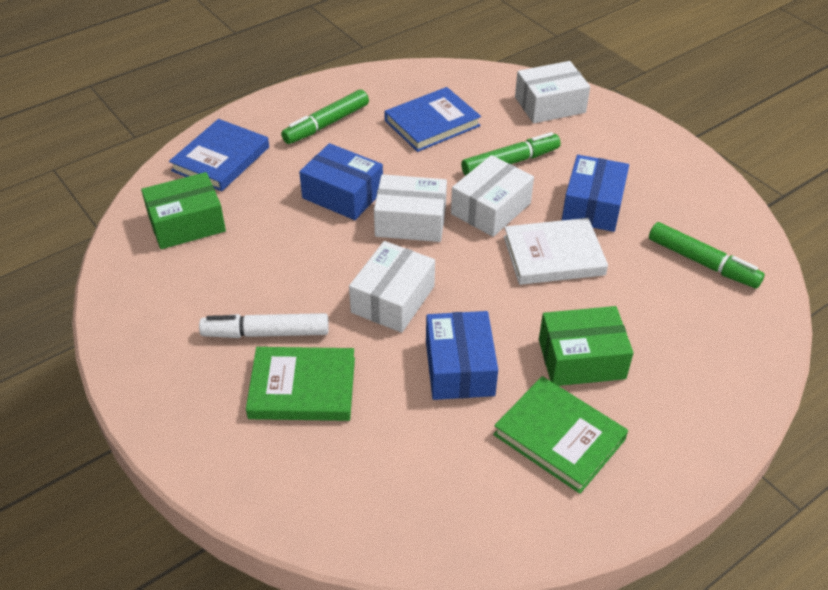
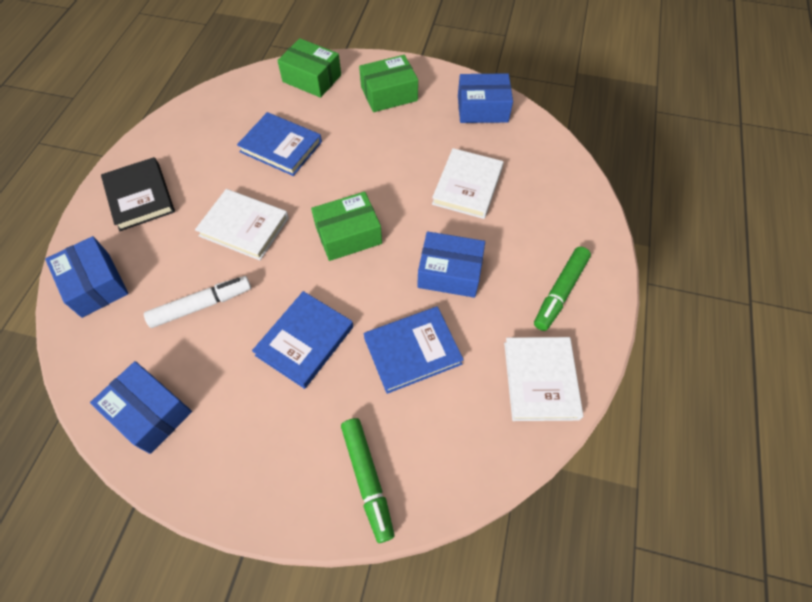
black book: none = 0 -> [101,157,175,231] = 1
blue book: [169,119,269,191] [384,87,481,152] = 2 -> [237,112,322,176] [252,291,353,389] [364,306,464,394] = 3
blue box: [299,143,383,220] [426,311,498,400] [562,155,629,232] = 3 -> [45,236,128,318] [90,361,192,454] [417,231,485,298] [458,73,513,123] = 4
green book: [246,347,355,421] [493,376,628,494] = 2 -> none = 0
green box: [141,172,226,249] [539,306,634,386] = 2 -> [277,38,341,98] [311,192,382,261] [359,55,418,112] = 3
green marker: [281,89,369,144] [461,132,561,176] [649,222,765,289] = 3 -> [341,418,395,543] [534,247,591,331] = 2
white book: [504,218,608,285] = 1 -> [195,189,289,260] [432,148,504,219] [504,337,584,421] = 3
white box: [349,241,435,333] [374,174,447,242] [451,155,534,237] [515,61,590,123] = 4 -> none = 0

